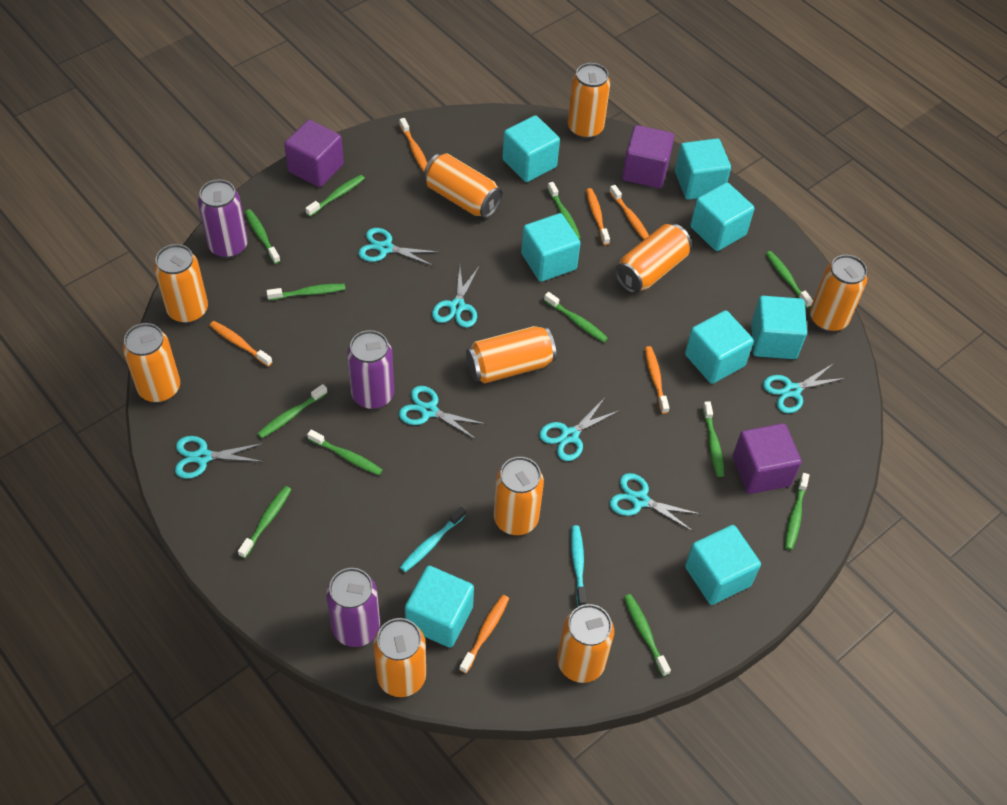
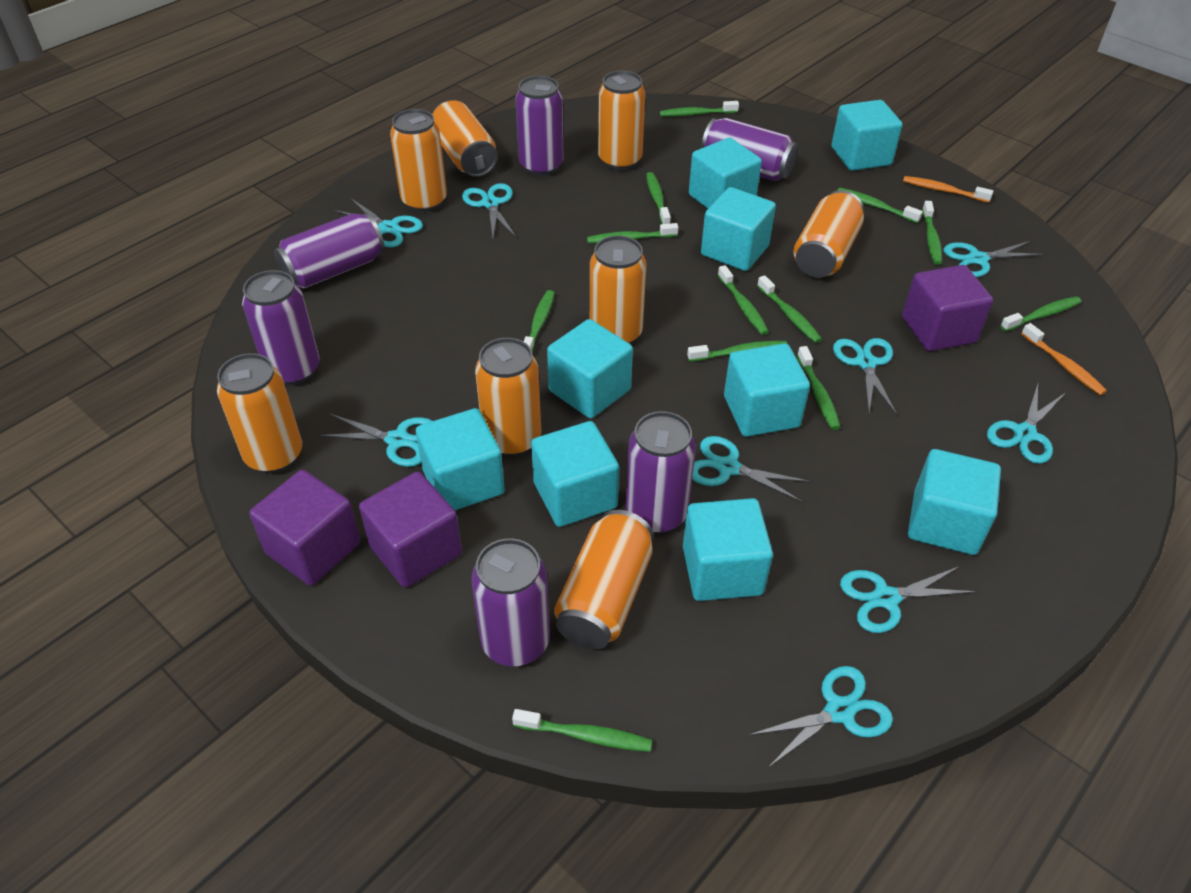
orange can: [123,323,180,403] [154,244,208,324] [373,618,426,697] [423,153,503,218] [466,326,556,383] [494,457,544,535] [557,604,614,683] [568,63,610,139] [615,224,691,293] [810,255,867,332] = 10 -> [217,353,302,474] [390,109,447,212] [432,100,498,177] [475,338,541,457] [554,510,653,649] [590,235,647,344] [598,71,645,171] [793,190,864,278] = 8
orange toothbrush: [210,321,272,367] [399,118,427,172] [459,595,509,673] [586,188,610,245] [609,185,649,240] [645,346,669,414] = 6 -> [903,176,993,203] [1021,323,1107,396] = 2
purple can: [198,180,248,258] [326,568,380,647] [347,330,394,409] = 3 -> [242,270,319,386] [274,213,385,289] [471,538,550,666] [515,76,564,176] [626,411,696,534] [701,118,798,181] = 6
turquoise cube: [405,566,474,648] [502,115,560,182] [521,213,580,282] [675,138,731,200] [685,310,754,384] [685,525,761,605] [690,182,754,251] [751,296,807,359] = 8 -> [416,408,505,510] [531,421,619,527] [547,319,633,418] [683,498,773,601] [689,138,762,209] [701,187,776,271] [724,343,810,437] [832,100,903,171] [908,449,1001,555] = 9
turquoise scissors: [175,436,264,479] [358,228,438,266] [399,386,485,440] [432,266,479,328] [539,398,620,461] [609,473,700,531] [763,363,846,413] = 7 -> [318,414,432,467] [334,198,423,248] [462,183,516,237] [692,436,811,503] [749,666,893,768] [833,338,897,415] [840,566,977,633] [944,241,1044,277] [987,384,1065,464] = 9
turquoise toothbrush: [400,507,466,572] [571,525,586,607] = 2 -> none = 0

